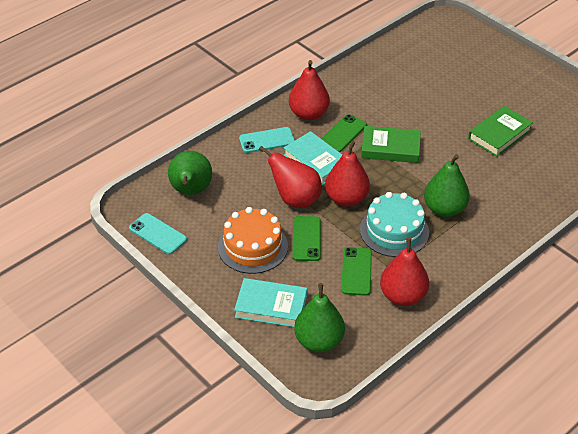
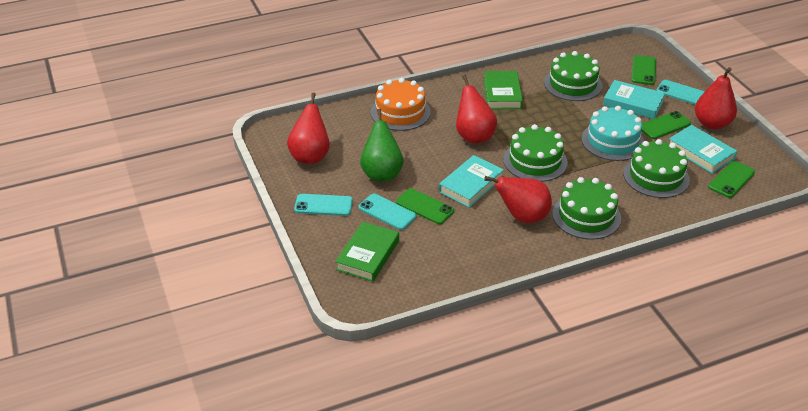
green cake: none = 0 -> [503,124,568,182] [544,51,602,101] [552,177,621,240] [623,139,690,198] = 4
green pear: [168,151,212,195] [294,283,345,352] [424,154,470,217] = 3 -> [360,109,404,182] = 1
green phone: [292,216,321,261] [321,114,367,152] [341,247,372,296] = 3 -> [396,188,454,224] [631,55,656,85] [642,111,691,139] [708,161,755,198] = 4
turquoise book: [234,278,307,327] [284,131,342,185] = 2 -> [439,155,504,208] [603,80,665,119] [669,125,737,174] = 3
turquoise phone: [129,213,187,254] [239,127,295,153] = 2 -> [294,194,353,216] [358,194,417,230] [656,80,705,105] = 3

